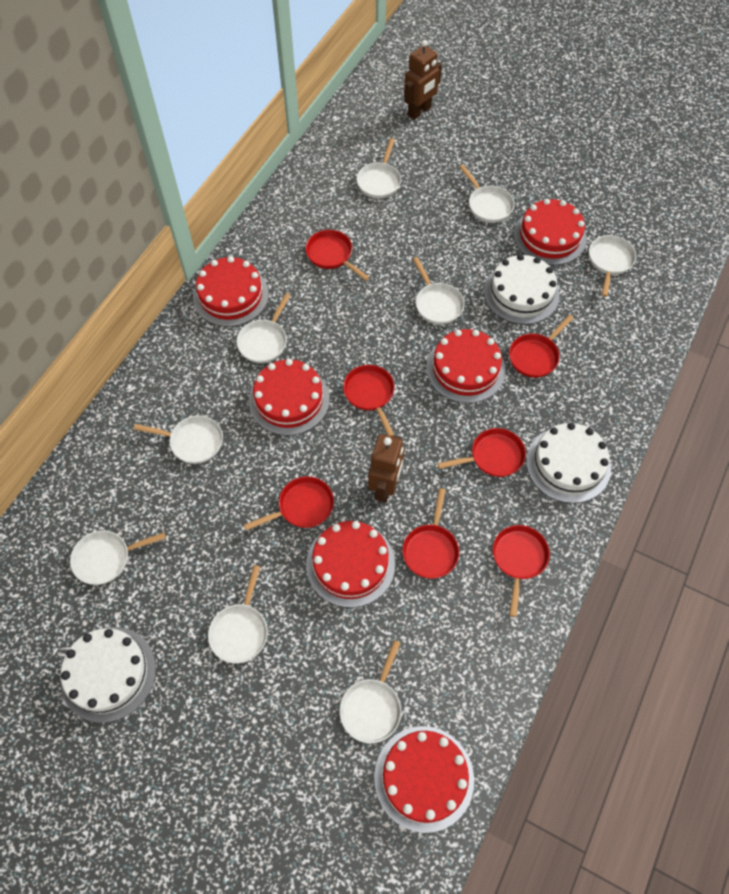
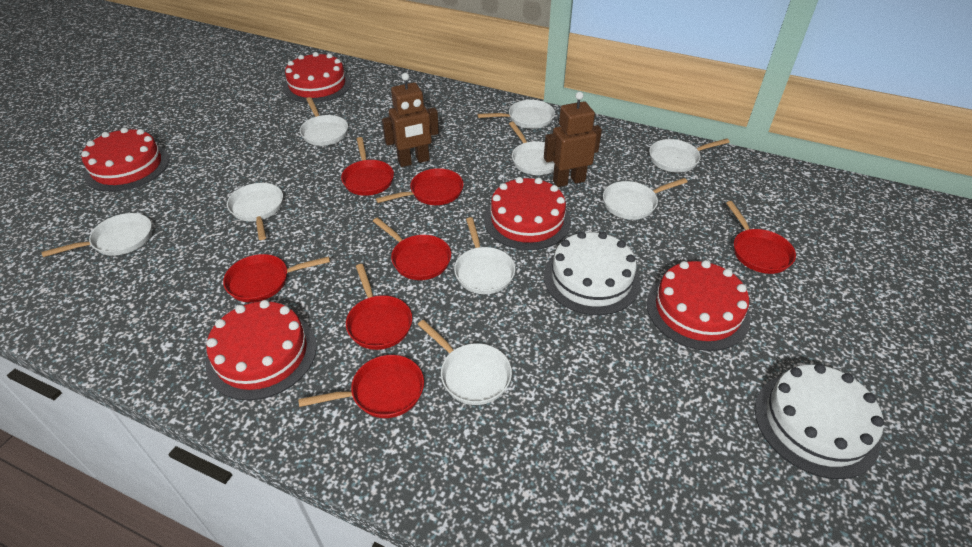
red cake: [193,256,269,327] [249,359,330,436] [306,521,395,608] [374,726,474,833] [426,329,506,403] [514,199,587,265] = 6 -> [81,127,169,192] [206,300,317,401] [283,52,351,103] [484,177,571,250] [647,260,750,351] = 5
white cake: [60,627,156,723] [484,254,560,325] [526,423,611,503] = 3 -> [544,231,640,315] [755,364,884,479] = 2

